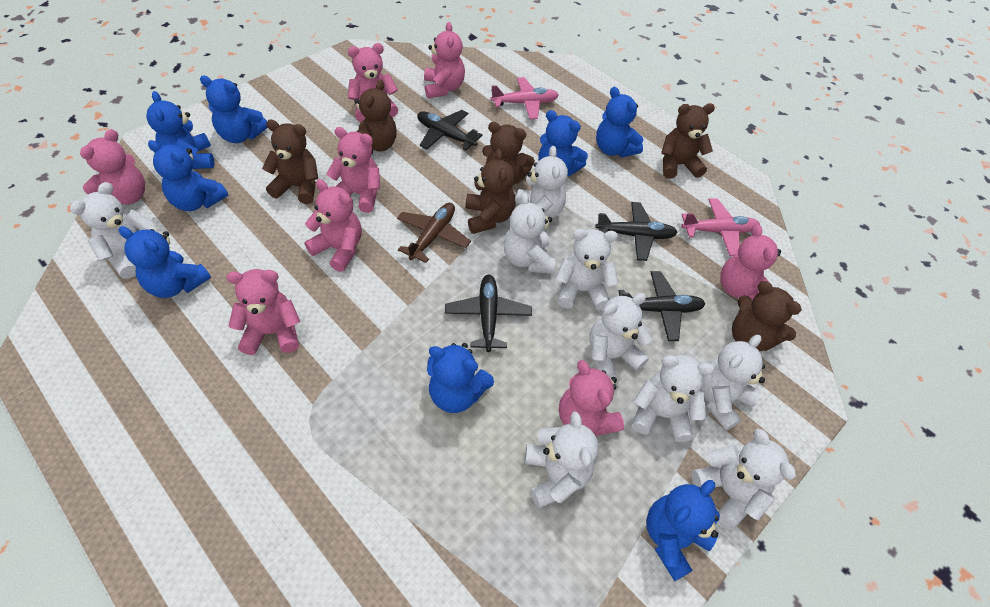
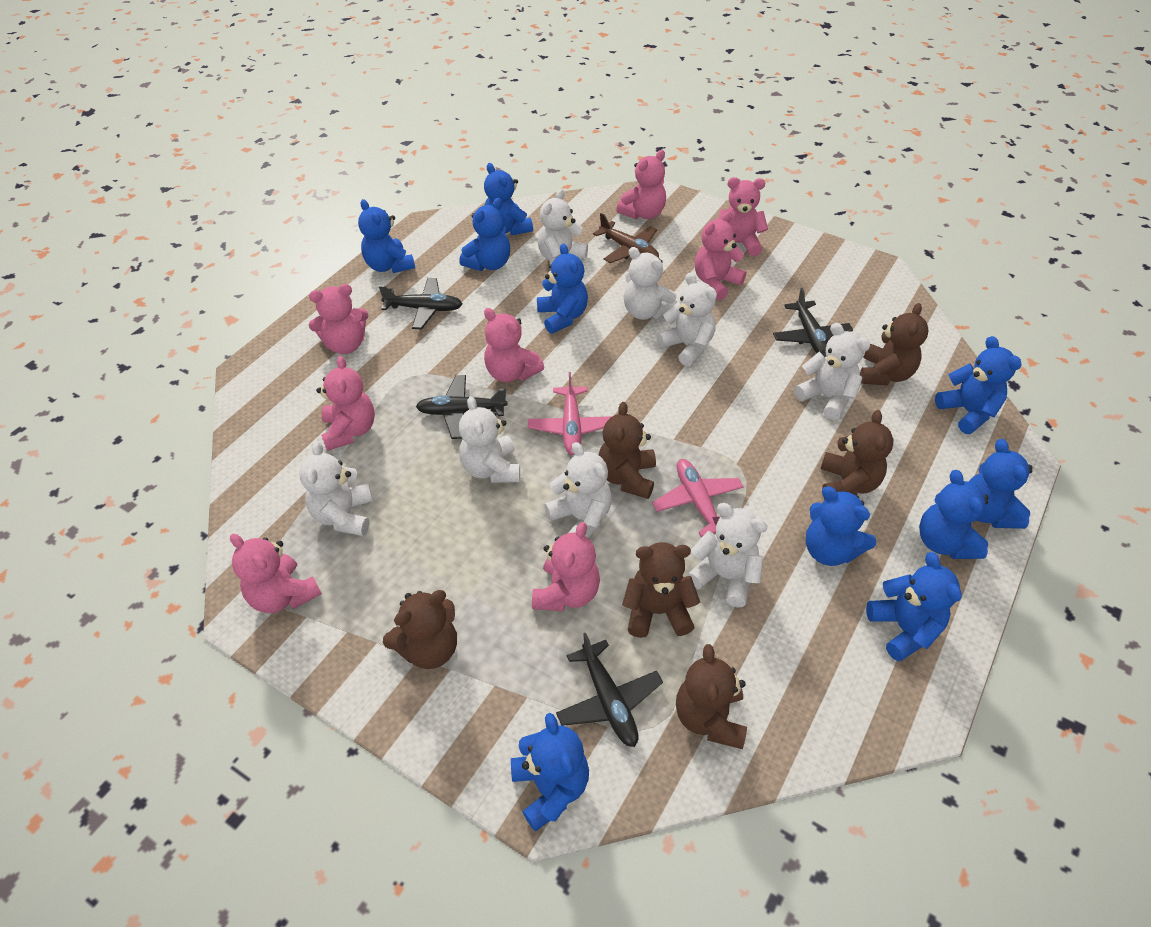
blue teddy bear: [119,226,211,298] [146,91,215,169] [148,140,228,211] [200,75,267,143] [427,343,494,413] [539,110,588,176] [596,87,643,157] [646,480,720,581] = 8 -> [358,199,415,273] [459,198,510,271] [484,163,533,236] [511,713,589,831] [537,243,588,334] [806,486,876,566] [866,552,962,662] [919,470,988,559] [935,336,1022,434] [968,439,1032,529] = 10
white teddy bear: [70,182,153,279] [504,192,555,274] [516,146,568,218] [525,411,598,508] [556,229,619,310] [590,293,652,378] [632,355,714,442] [691,429,796,530] [700,335,765,430] = 9 -> [300,441,373,536] [459,396,520,483] [538,189,588,264] [544,442,612,538] [624,247,677,320] [657,273,717,366] [687,503,767,608] [794,323,870,420] = 8

